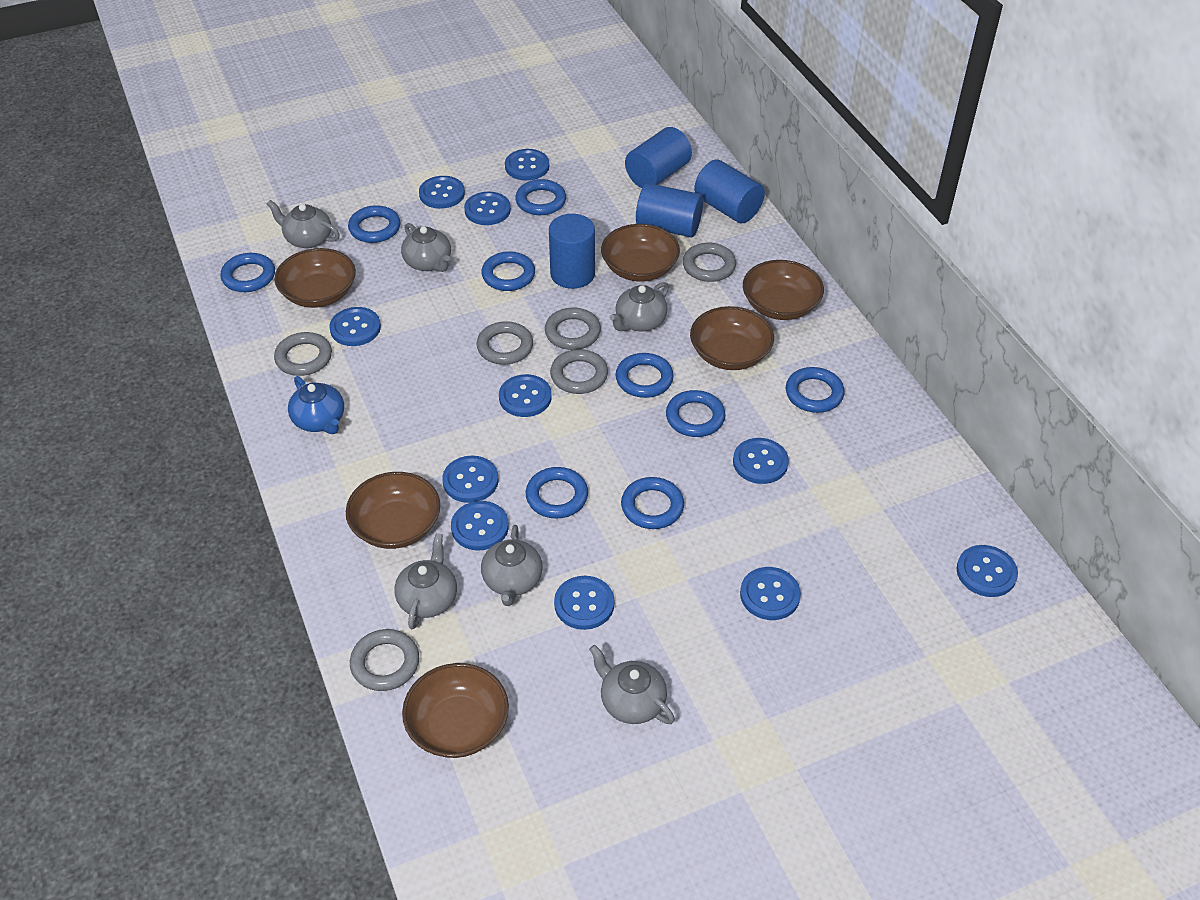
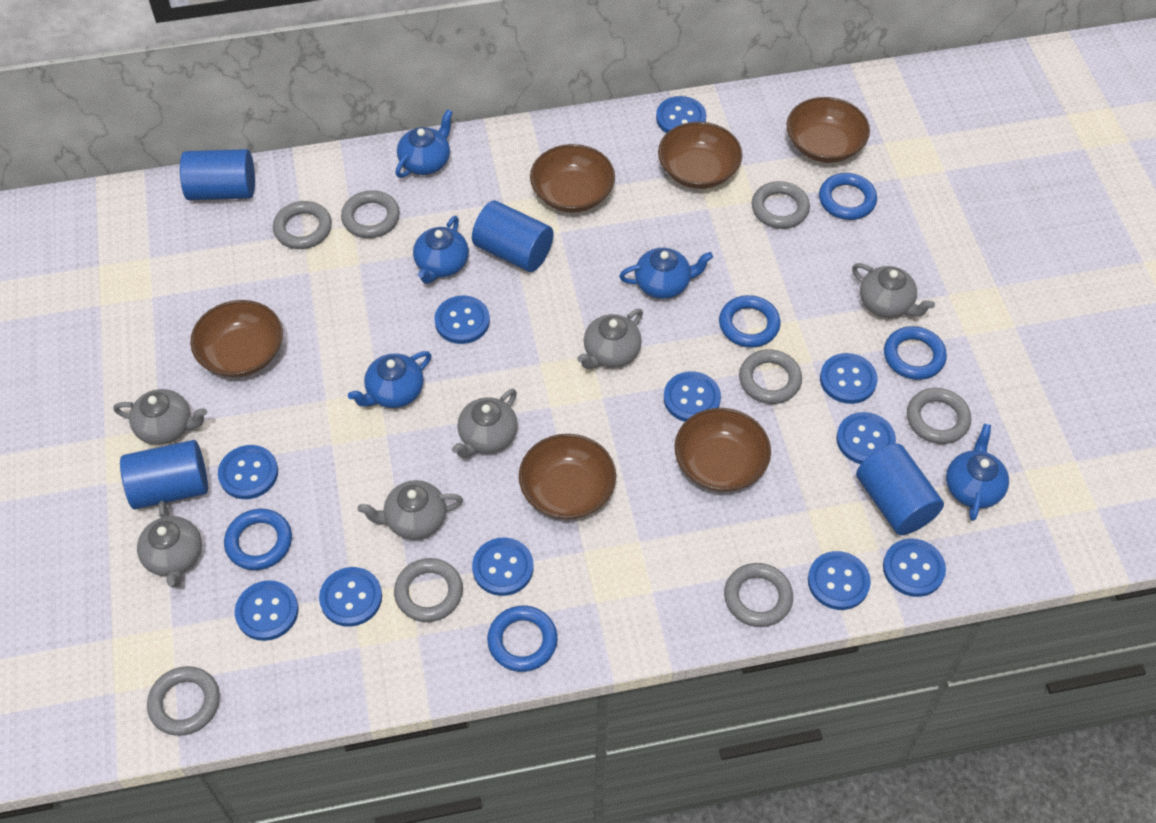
blue ring: [220,253,275,292] [348,205,400,243] [481,251,535,291] [515,179,566,215] [526,467,588,519] [615,353,674,398] [621,477,684,529] [666,390,725,437] [786,367,844,413] = 9 -> [224,509,292,570] [487,605,558,672] [719,295,781,348] [819,173,877,220] [884,326,947,380] = 5
blue teapot: [288,376,344,434] = 1 -> [348,351,431,408] [395,109,453,178] [413,216,469,284] [619,248,713,299] [946,424,1009,521] = 5
grey ring: [274,332,332,376] [350,629,419,691] [477,321,533,365] [545,307,601,350] [550,349,608,394] [683,243,736,282] = 6 -> [147,666,220,736] [273,201,332,249] [341,190,400,238] [394,558,463,622] [724,563,793,627] [739,350,802,404] [752,181,810,229] [907,388,971,444] = 8

